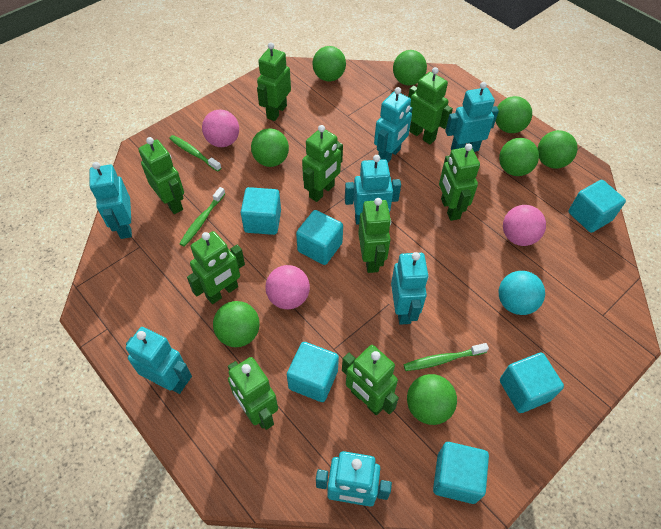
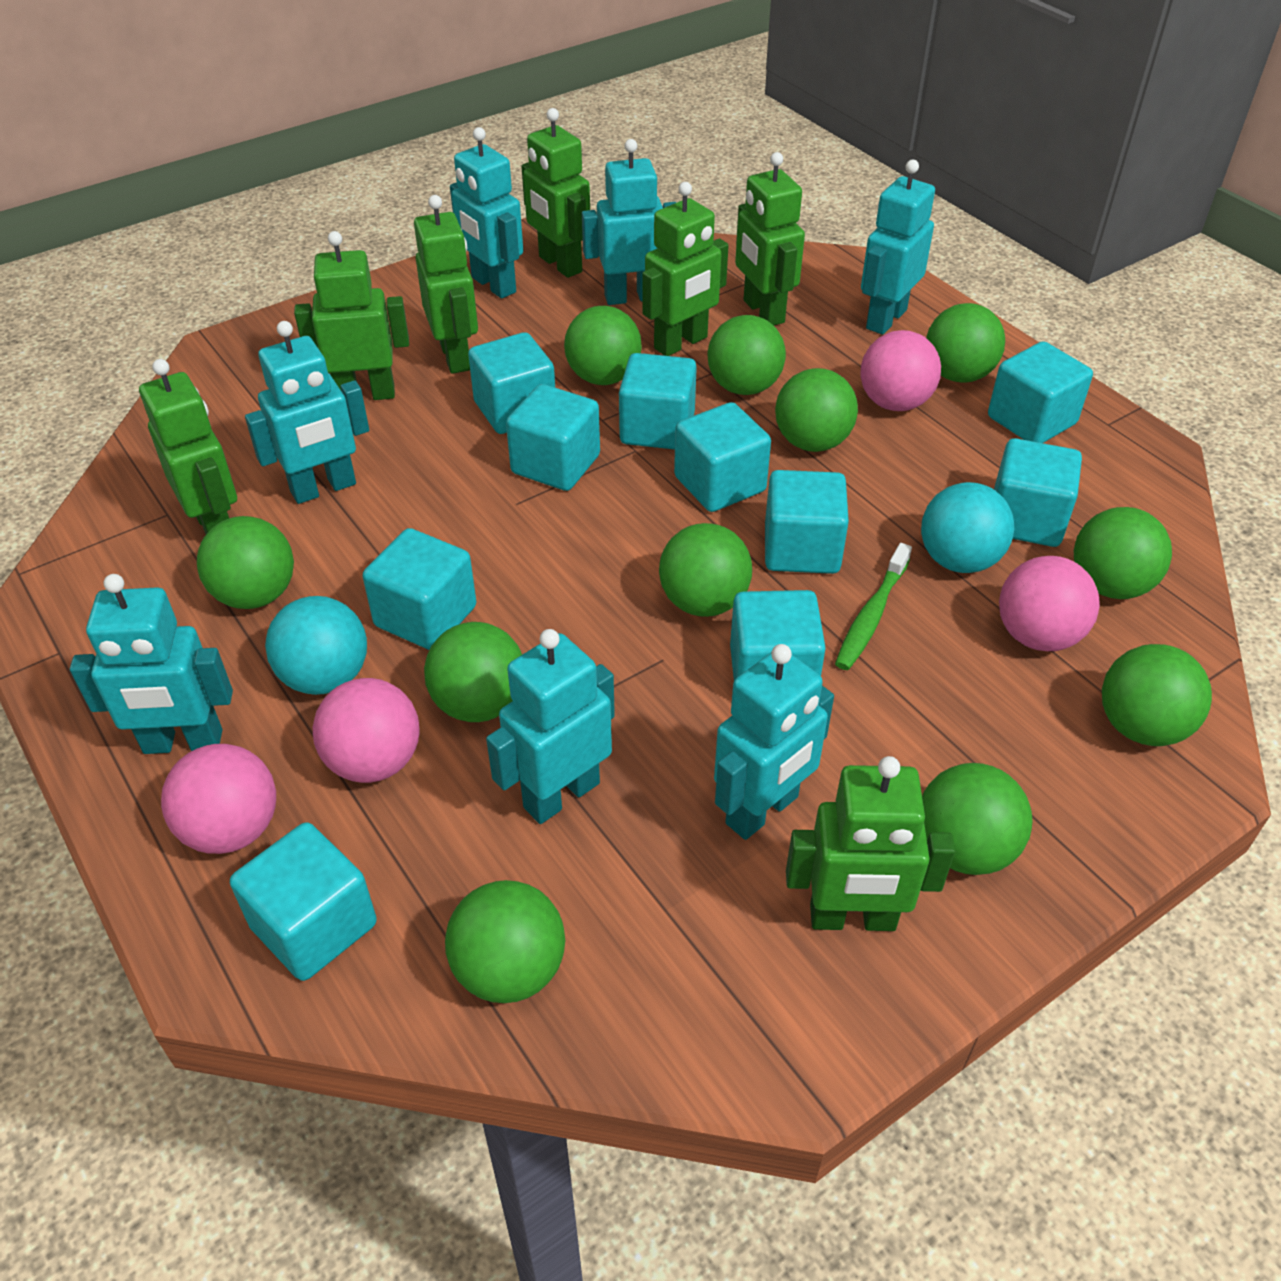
green ball: [213,301,260,347] [251,128,289,167] [312,46,346,81] [393,50,427,85] [407,374,457,425] [496,96,532,133] [499,138,539,176] [537,130,578,169] = 8 -> [197,516,294,609] [424,622,522,722] [445,880,565,1003] [564,306,642,385] [659,523,752,617] [707,315,786,395] [775,368,858,452] [922,763,1032,875] [926,303,1005,382] [1074,507,1172,599] [1102,644,1212,746] = 11
green robot: [138,137,184,214] [187,231,245,304] [228,357,278,430] [257,42,291,121] [302,125,343,202] [342,345,399,415] [358,198,391,273] [408,67,453,144] [439,144,480,221] = 9 -> [139,359,237,534] [294,231,409,400] [414,195,478,374] [522,108,590,278] [642,182,729,356] [735,152,805,326] [786,756,955,931] = 7
green toothbrush: [169,135,221,171] [179,187,225,247] [403,343,489,371] = 3 -> [835,543,912,670] = 1
pink ball: [202,110,239,147] [265,265,310,309] [503,205,546,246] = 3 -> [161,744,276,854] [313,678,420,783] [861,330,941,411] [999,556,1100,651] = 4
turquoise ball: [499,271,545,315] = 1 -> [265,596,367,695] [921,482,1014,573] = 2
turquoise cube: [241,187,281,235] [287,342,339,402] [296,210,343,265] [433,442,489,504] [500,353,564,413] [568,180,626,233] = 6 -> [230,822,377,981] [363,528,476,650] [468,332,555,434] [506,384,600,491] [619,353,697,449] [674,402,771,512] [730,590,826,681] [765,470,849,574] [988,341,1093,443] [994,438,1082,547] = 10

